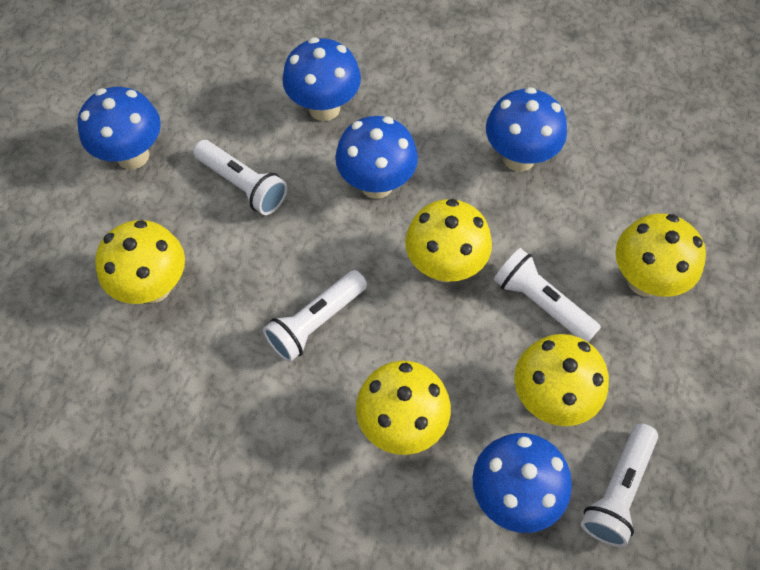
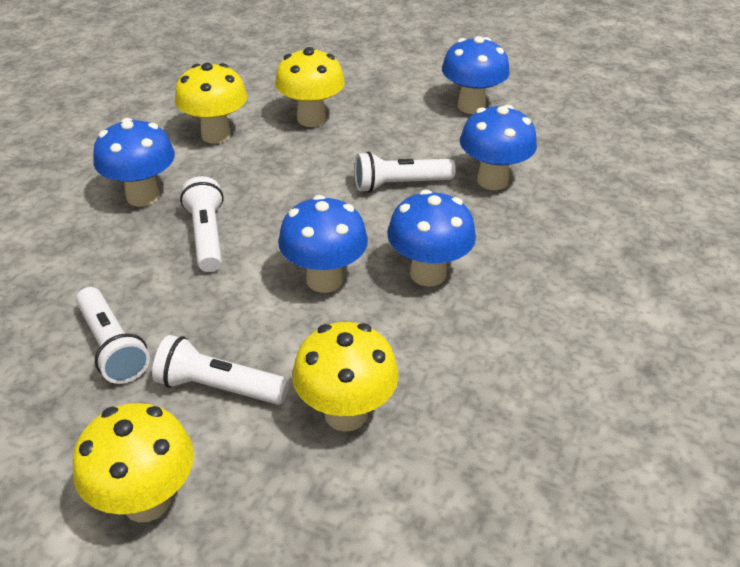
yellow mushroom: [95,220,185,304] [356,361,451,455] [405,199,492,282] [514,334,609,426] [615,213,706,297] = 5 -> [73,403,194,522] [175,63,247,144] [275,47,345,127] [292,322,399,432] = 4

